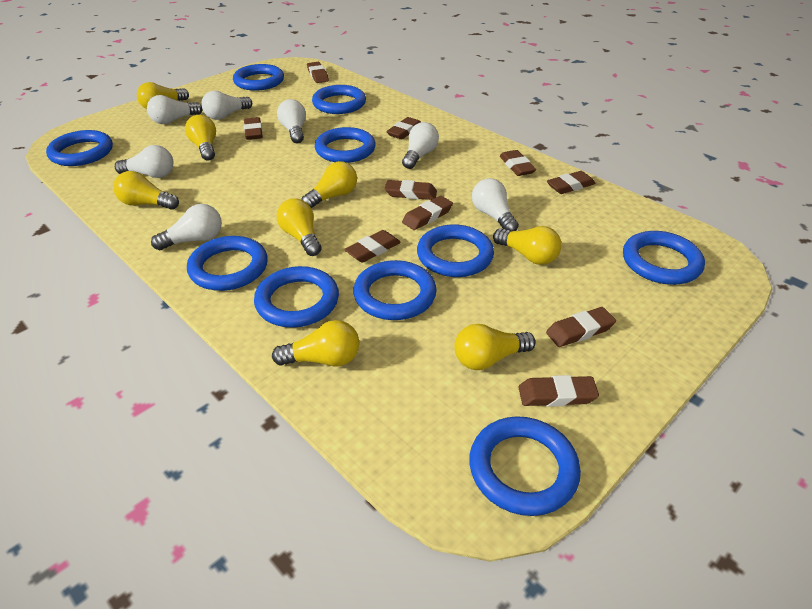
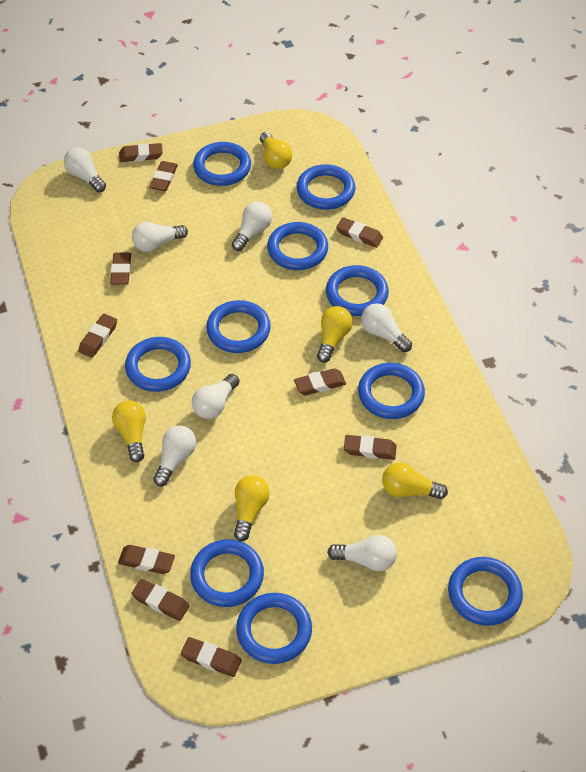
yellow light bulb: [113,171,179,210] [137,82,189,109] [185,115,216,161] [272,320,359,366] [277,198,322,256] [302,161,357,208] [454,324,536,370] [493,226,562,265] = 8 -> [112,400,146,462] [234,475,270,541] [260,132,292,169] [317,306,353,363] [382,462,448,499] = 5

